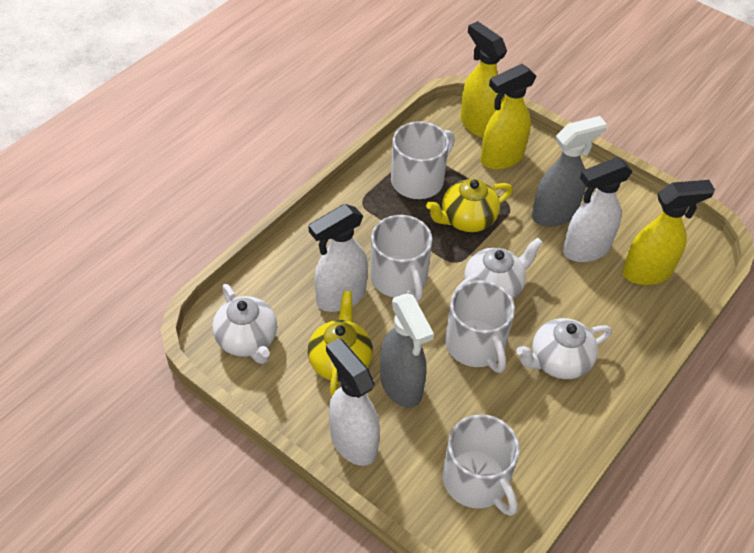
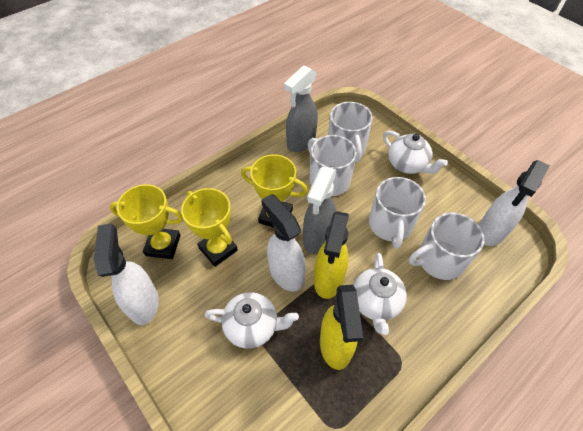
yellow spray bottle: [460,21,507,138] [481,64,536,170] [622,180,715,285] = 3 -> [314,211,349,299] [320,285,363,370] = 2
yellow teapot: [308,291,373,396] [426,179,513,232] = 2 -> none = 0
yellow trophy: none = 0 -> [109,184,183,259] [181,188,238,267] [241,155,308,227] = 3

